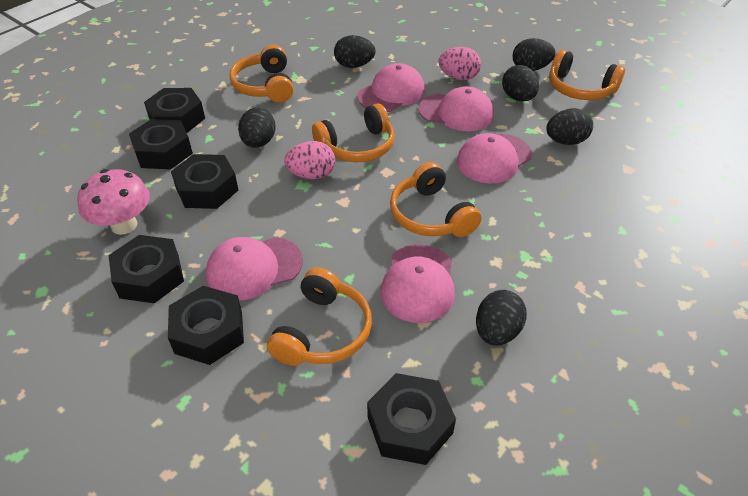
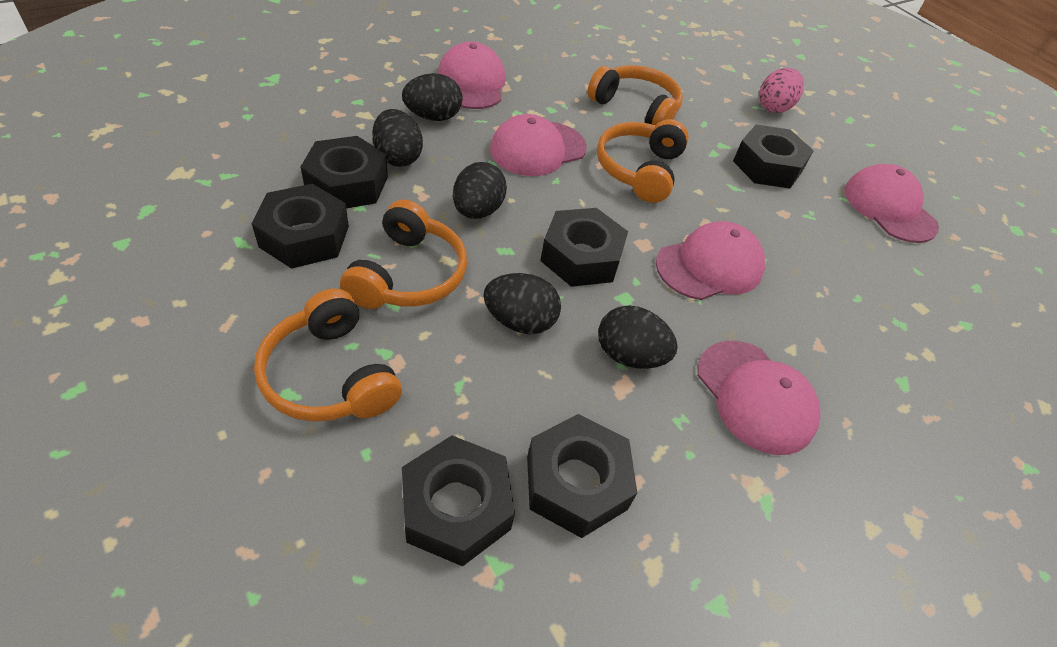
black egg: [238,108,276,148] [334,35,376,68] [476,290,527,346] [502,65,539,101] [513,38,555,71] [546,108,593,145] = 6 -> [372,109,423,167] [402,73,462,121] [453,162,507,219] [483,273,561,334] [598,305,678,369] = 5
orange headphones: [230,45,294,102] [267,268,372,366] [312,103,395,162] [390,162,481,237] [549,49,625,100] = 5 -> [254,288,402,422] [340,200,467,309] [587,65,683,125] [597,119,689,203] = 4
pink egg: [284,141,335,179] [439,47,481,80] = 2 -> [759,68,804,113] = 1
pink mushroom: [77,169,150,235] = 1 -> none = 0

